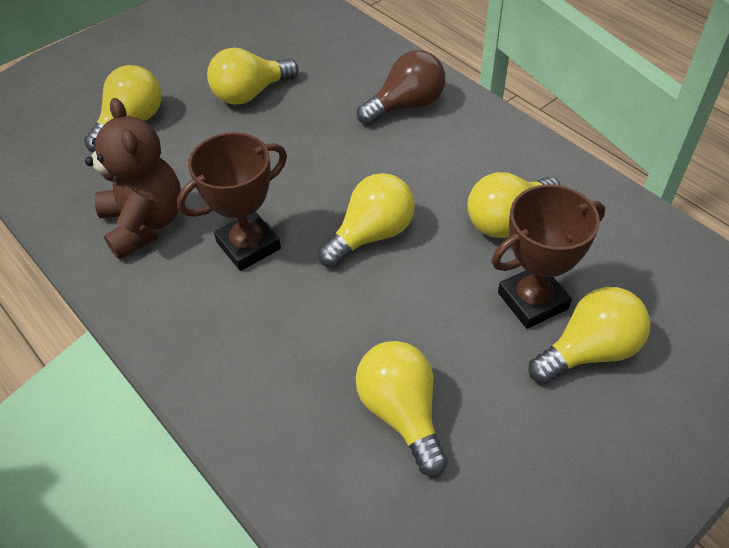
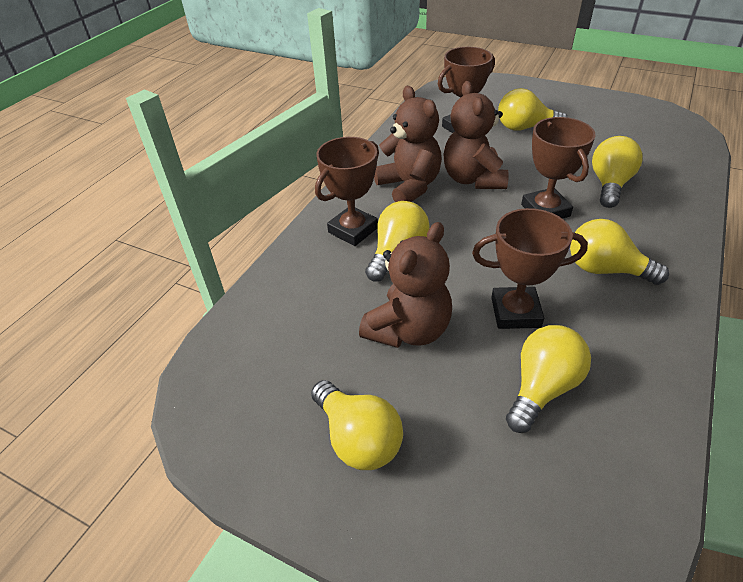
brown light bulb: [357,50,445,125] = 1 -> none = 0
brown teddy bear: [85,98,181,259] = 1 -> [359,222,452,348] [374,86,442,202] [443,81,509,189] = 3
brown trophy: [177,132,287,271] [492,184,605,329] = 2 -> [315,137,379,246] [438,47,495,133] [472,208,588,329] [521,117,595,219] = 4

